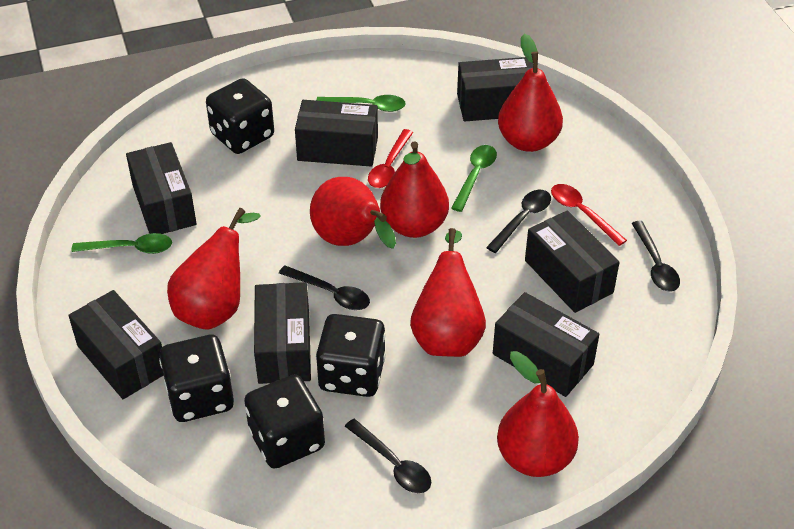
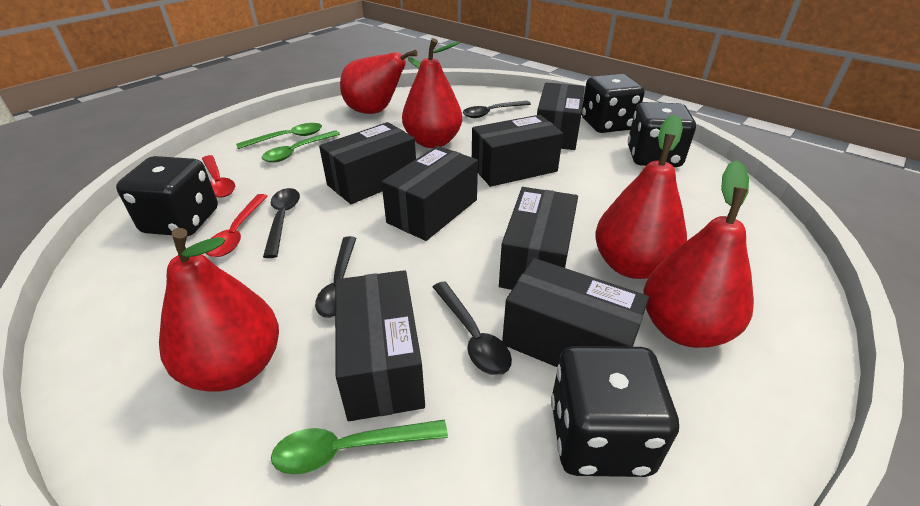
red pear: [167,208,261,330] [310,177,396,249] [380,141,449,238] [410,228,486,357] [497,351,579,477] [498,34,563,152] = 6 -> [159,228,279,392] [340,50,421,114] [402,38,462,148] [595,114,687,279] [643,161,754,348] = 5

